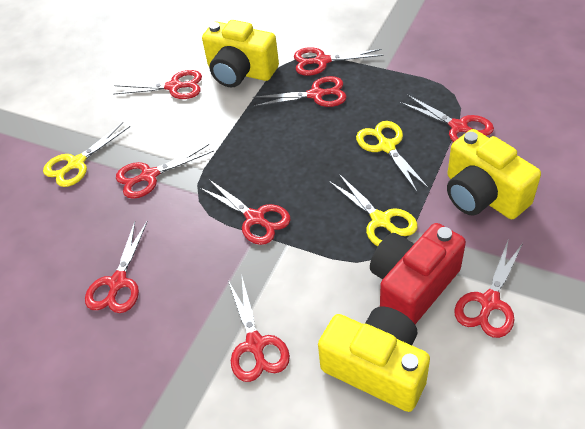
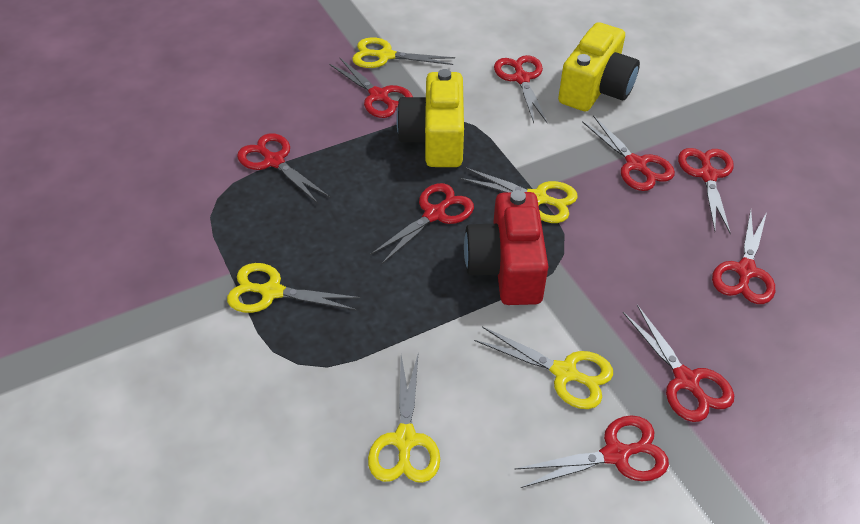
yellow camera: [202,20,279,88] [318,307,430,412] [447,129,541,219] = 3 -> [396,69,464,167] [558,22,640,111] = 2
yellow scissors: [43,122,130,187] [329,173,418,247] [356,121,429,193] = 3 -> [227,263,361,313] [352,37,455,68] [368,352,440,483] [459,167,578,223] [474,326,613,409] = 5

